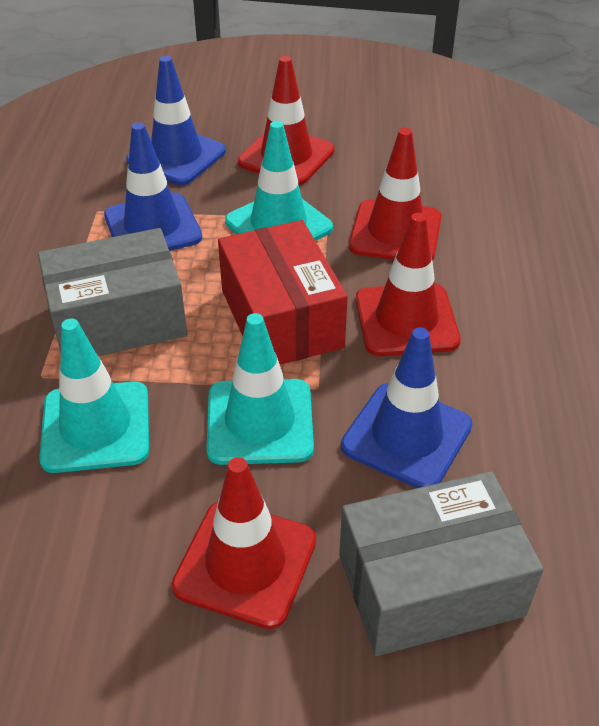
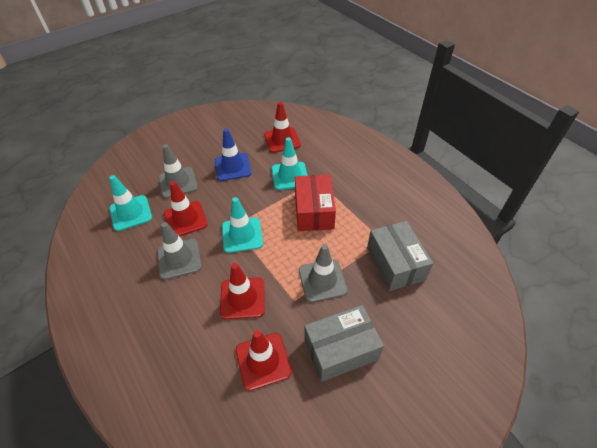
blue traffic cone: [104,122,202,251] [126,56,226,185] [341,327,473,488] = 3 -> [215,129,251,181] = 1
grey traffic cone: none = 0 -> [157,222,202,280] [158,144,198,198] [299,244,348,302] = 3

